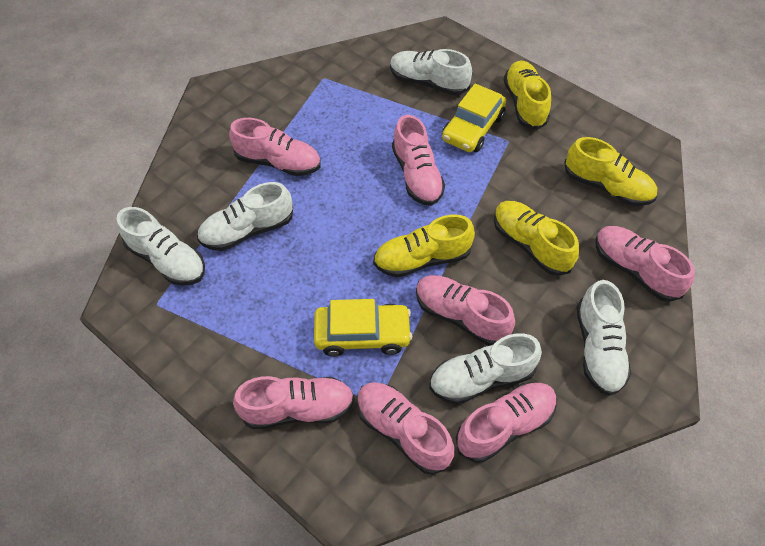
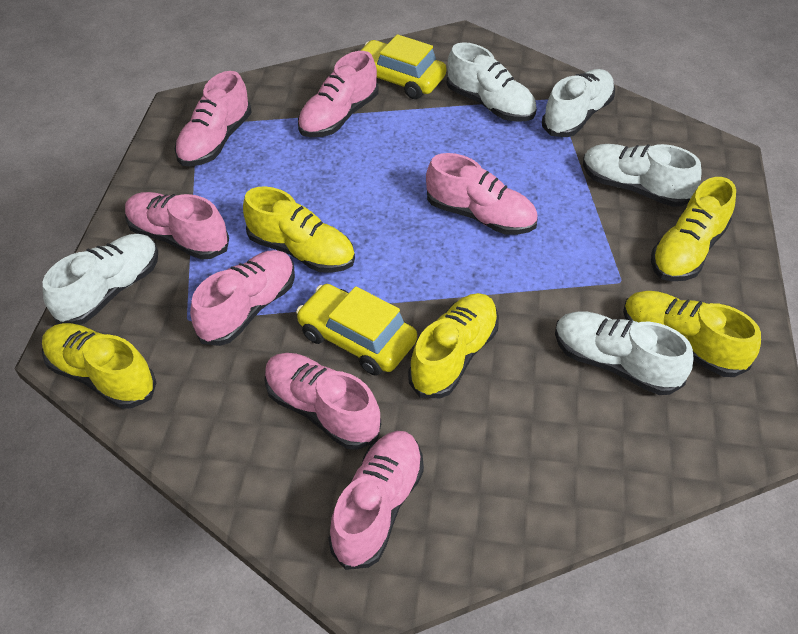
yellow shoe: [373,215,475,277] [494,201,579,276] [503,61,551,130] [564,137,657,206] = 4 -> [42,323,156,409] [243,186,355,273] [408,293,499,398] [623,291,761,377] [651,177,736,281] = 5

